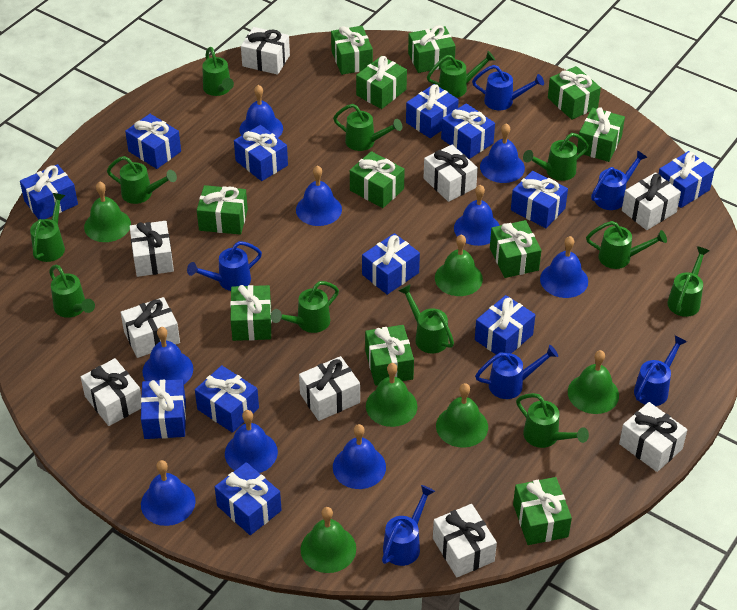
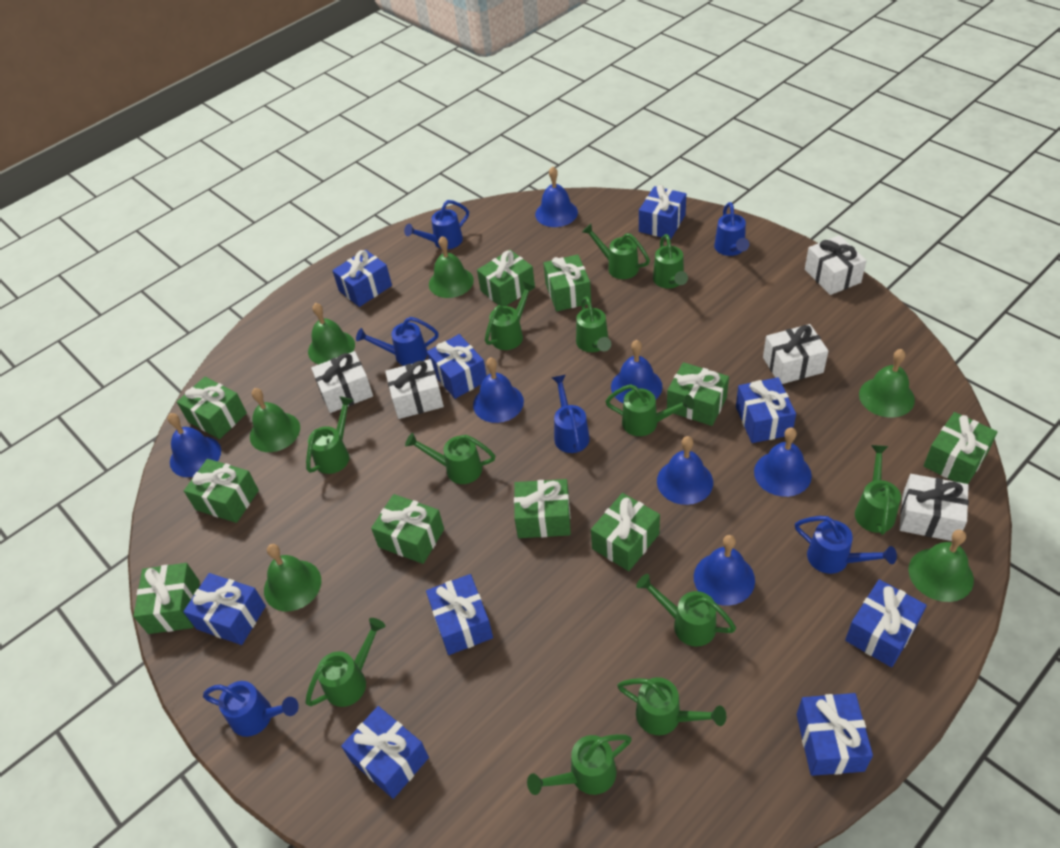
blue bell: [141,460,196,526] [142,327,193,384] [225,410,278,473] [239,85,283,138] [296,165,342,226] [333,424,386,489] [454,185,500,246] [480,123,525,183] [540,236,588,298] = 9 -> [168,413,221,477] [473,357,524,423] [535,167,578,227] [611,340,662,403] [657,436,713,505] [694,535,755,606] [754,427,812,497] = 7
blue gift: [20,164,78,219] [125,114,181,169] [141,379,186,439] [195,365,259,433] [215,462,281,535] [234,125,288,181] [362,233,420,295] [406,84,459,138] [441,103,495,159] [475,295,535,355] [511,171,568,228] [659,151,714,208] = 12 -> [183,573,266,645] [332,250,392,307] [341,706,429,799] [426,574,493,655] [427,334,487,399] [639,185,686,240] [736,377,796,443] [797,693,873,776] [845,579,927,667] = 9
green gift: [197,185,248,235] [230,285,272,341] [331,26,373,75] [350,151,405,208] [356,56,407,109] [365,325,414,386] [408,25,456,73] [490,220,541,278] [513,477,572,545] [548,66,601,120] [577,107,625,162] = 11 -> [133,563,200,634] [177,377,247,439] [184,459,259,523] [371,494,444,564] [477,250,535,306] [514,479,571,538] [543,254,591,311] [591,493,660,571] [667,362,729,426] [924,412,997,484] = 10
white gift: [81,358,142,426] [121,297,180,358] [129,221,174,277] [241,27,290,75] [299,356,360,421] [424,145,478,202] [433,504,497,577] [619,402,687,472] [622,172,681,230] = 9 -> [311,351,373,413] [385,359,444,419] [763,324,828,384] [805,235,867,295] [899,474,969,541] = 5

